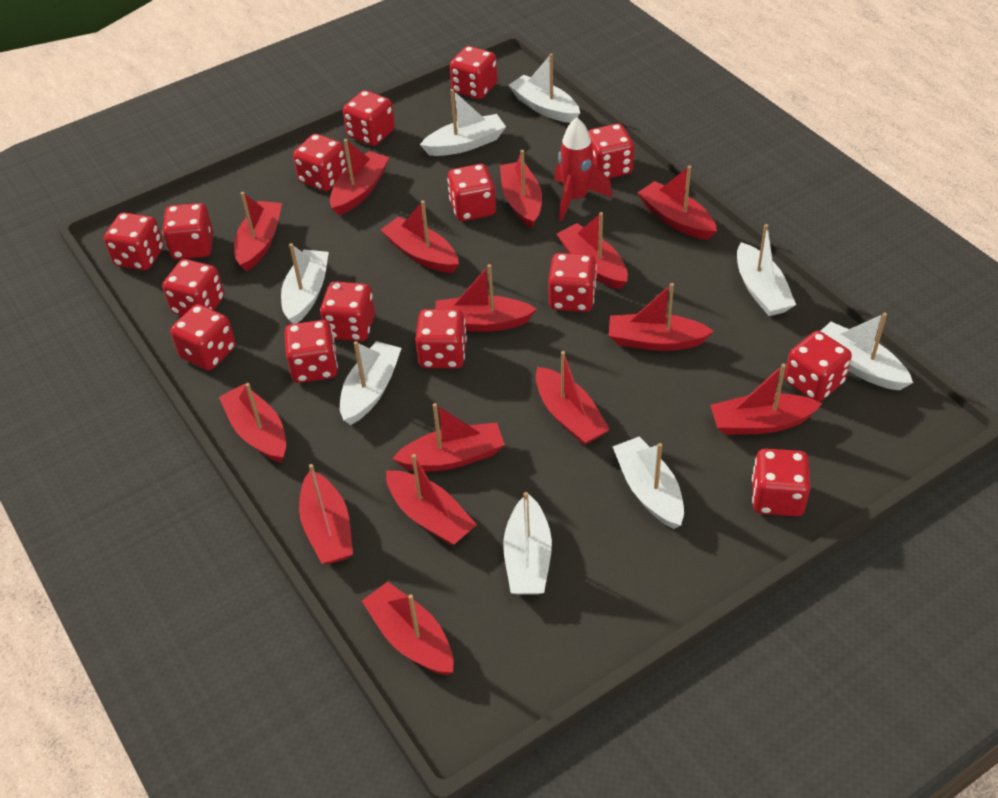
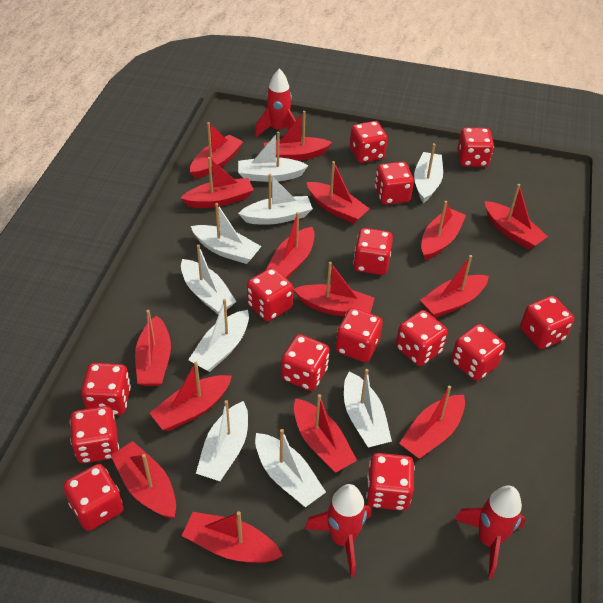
red dice: [104,212,164,270] [162,203,213,259] [162,259,224,316] [170,304,236,371] [285,320,338,383] [293,134,347,191] [320,281,375,341] [343,90,395,146] [415,309,467,369] [447,164,496,221] [450,46,497,99] [548,253,597,312] [588,123,634,179] [752,448,810,516] [785,331,852,402] = 15 -> [63,464,123,531] [70,406,119,463] [81,363,131,415] [247,268,293,321] [281,334,330,391] [336,308,383,362] [350,121,387,163] [353,228,393,275] [366,453,415,511] [375,162,414,205] [396,310,448,366] [451,324,505,381] [457,128,494,167] [520,296,574,349] = 14
red rocket: [554,117,613,221] = 1 -> [255,69,296,137] [305,484,372,577] [454,485,525,578] = 3
white boat: [281,243,329,324] [340,341,402,425] [420,89,506,156] [503,492,552,595] [508,53,580,123] [613,436,684,529] [737,224,796,316] [821,313,913,390] = 8 -> [181,244,237,314] [188,299,249,372] [191,203,261,264] [196,400,248,481] [238,131,309,182] [238,174,313,225] [255,429,326,507] [344,369,392,448] [414,143,443,203] = 9

